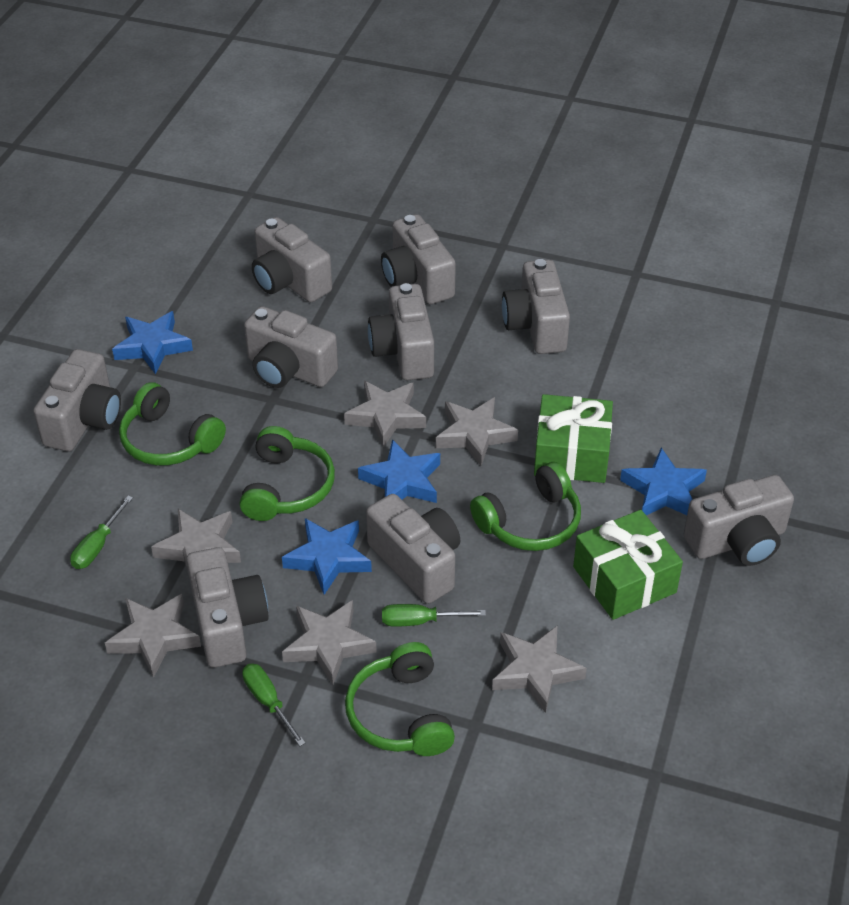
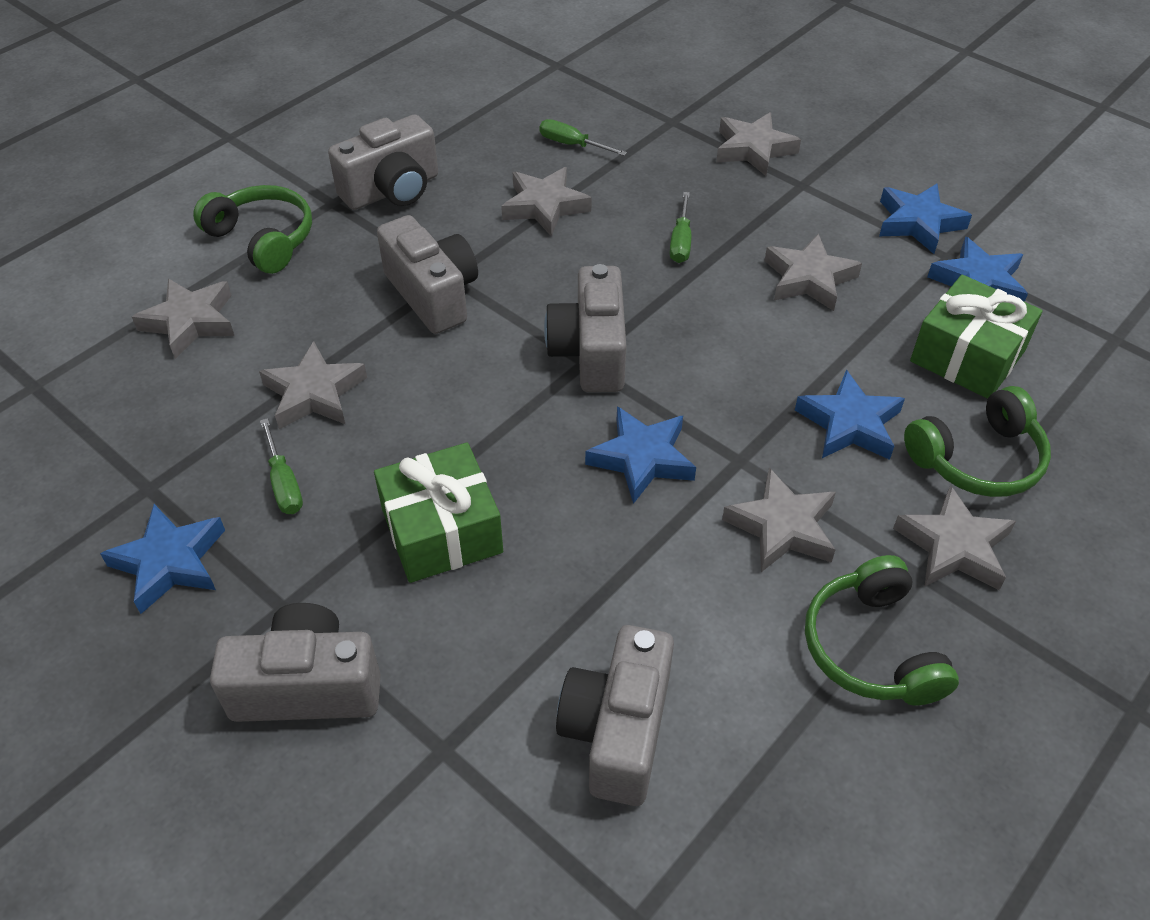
blue star: [112,311,193,375] [282,518,372,595] [358,439,440,503] [620,448,707,515] = 4 -> [100,504,225,614] [585,406,696,504] [795,370,905,460] [879,183,972,254] [927,237,1028,302] = 5
green headphones: [119,382,226,466] [239,426,335,521] [345,642,455,756] [470,462,581,551] = 4 -> [193,185,312,274] [805,555,959,705] [904,386,1051,497] = 3
grey camera: [33,349,121,452] [186,547,269,668] [244,306,338,388] [252,217,332,302] [366,494,460,604] [368,283,434,380] [381,214,456,304] [502,259,570,354] [684,475,794,566] = 9 -> [210,603,381,722] [328,115,438,210] [377,215,478,334] [544,264,626,392] [556,625,674,806] = 5
grey star: [105,594,201,678] [151,509,241,575] [282,600,377,685] [344,381,426,447] [436,397,518,466] [492,626,587,713] = 6 -> [132,278,234,359] [259,341,367,429] [501,167,592,237] [716,112,801,176] [722,468,836,572] [765,234,862,311] [893,485,1016,590] = 7

